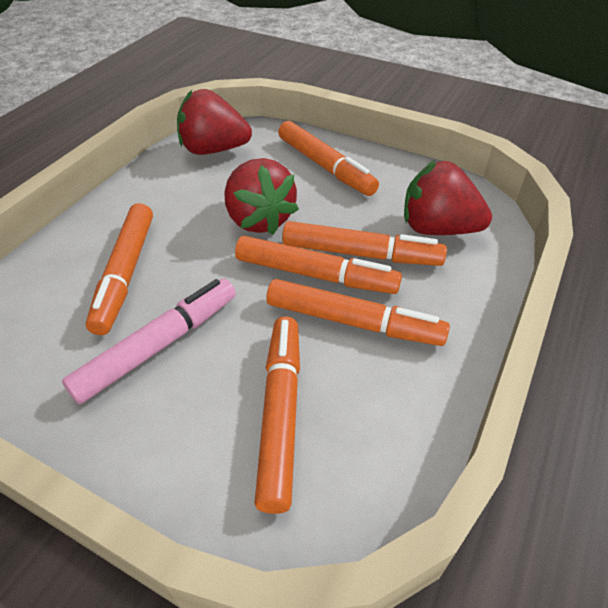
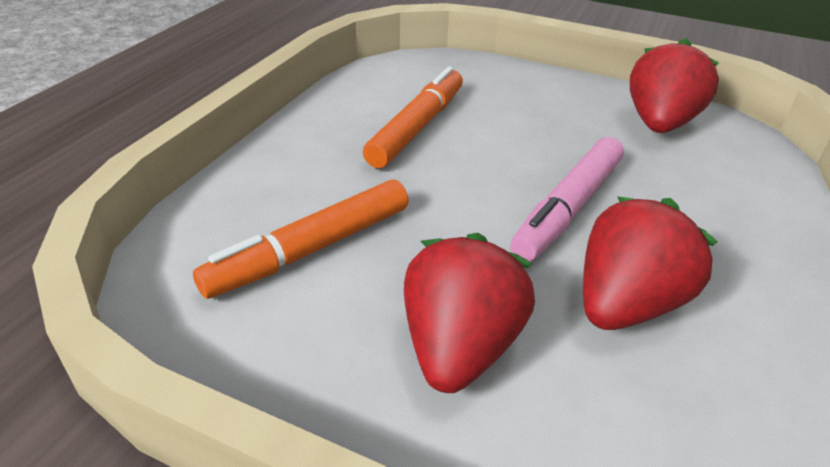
orange marker: [86,203,153,335] [235,236,402,294] [254,316,300,514] [267,279,450,346] [278,121,379,196] [282,221,447,266] = 6 -> [193,180,409,299] [363,66,463,168] = 2

